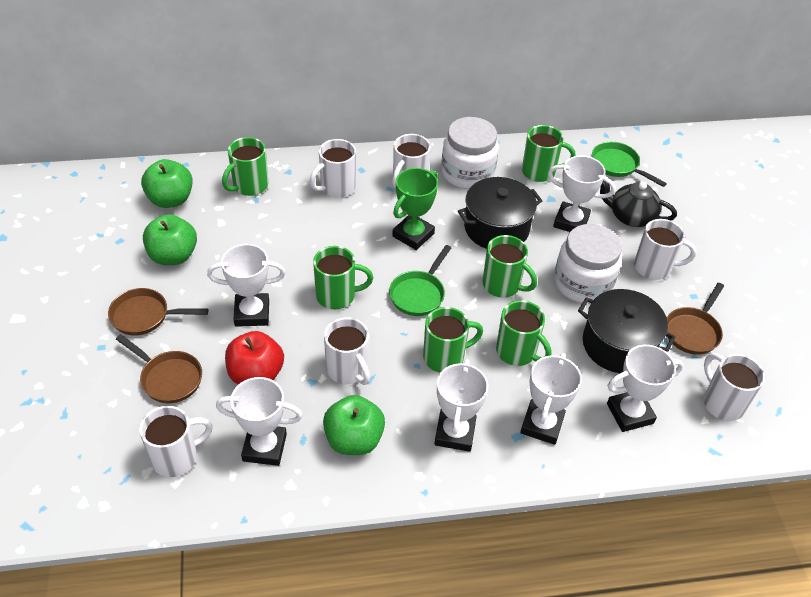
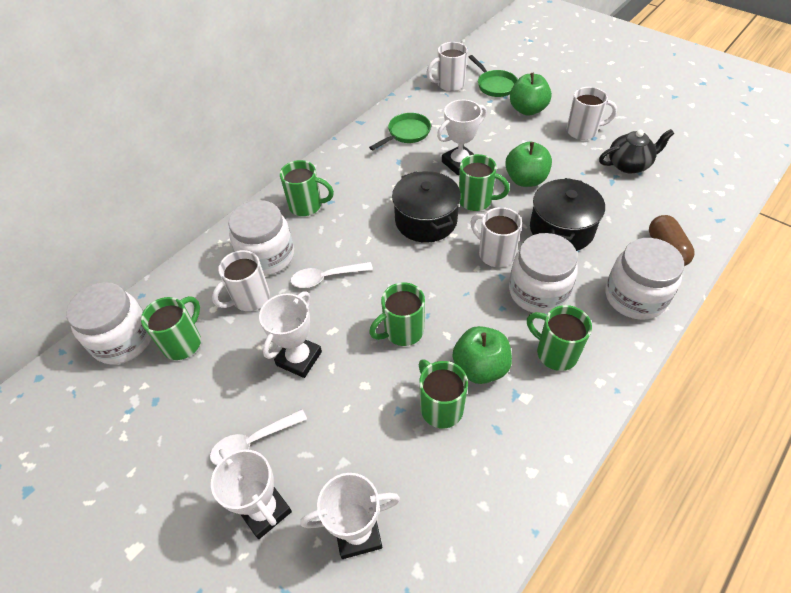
brown capsule: none = 0 -> [649,215,695,266] = 1
brown pan: [108,288,208,335] [116,334,202,403] [667,283,724,355] = 3 -> none = 0
green trophy: [392,168,438,250] = 1 -> none = 0
red apple: [225,331,284,385] = 1 -> none = 0
white jar: [441,117,499,189] [554,224,622,304] = 2 -> [66,282,151,364] [228,200,294,276] [509,233,578,314] [606,238,684,320] = 4
white mug: [139,406,213,477] [310,139,356,197] [324,317,370,385] [392,134,431,189] [634,219,696,280] [703,353,765,421] = 6 -> [212,250,270,311] [426,42,468,91] [471,207,522,267] [567,87,617,140] = 4
white spoon: none = 0 -> [210,409,307,465] [291,262,373,288] = 2
white trophy: [207,244,286,327] [216,377,303,466] [435,359,488,452] [520,353,582,445] [548,156,616,232] [607,345,684,432] = 6 -> [211,449,292,539] [259,292,322,378] [300,473,400,559] [437,100,487,175] = 4

